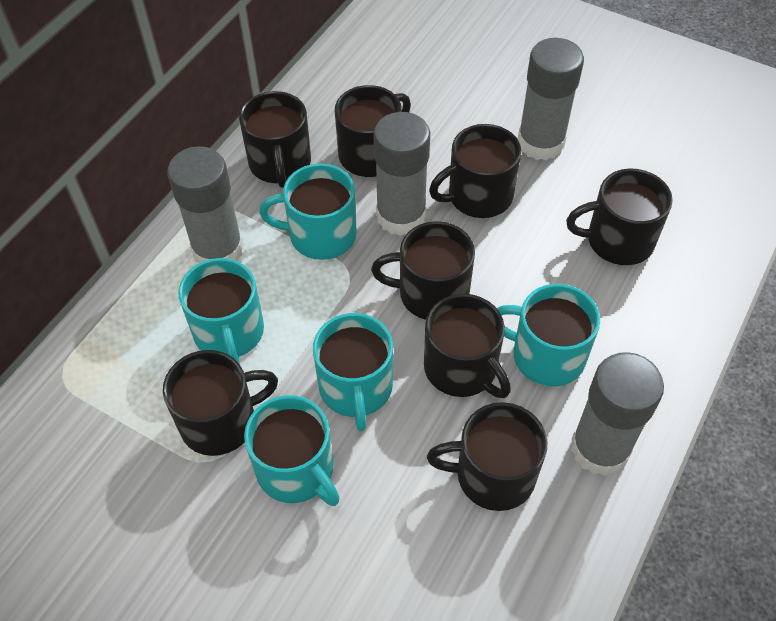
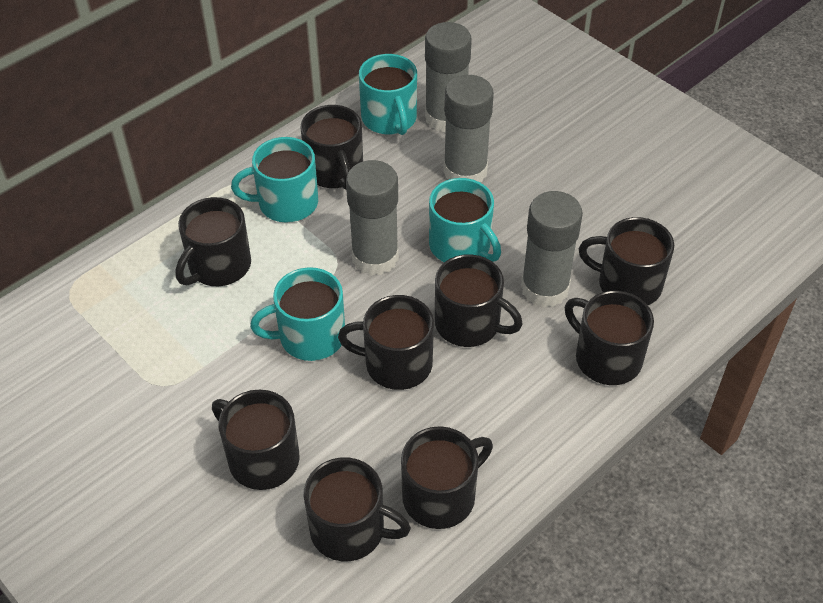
black mug: [163,350,278,456] [239,91,311,188] [335,85,411,177] [371,221,475,320] [424,294,511,398] [427,402,548,511] [429,124,521,218] [566,169,673,265] = 8 -> [176,197,251,286] [212,390,300,490] [300,105,363,190] [304,457,411,561] [338,295,434,390] [401,426,493,529] [435,254,523,347] [565,291,654,385] [579,217,674,305] = 9
turquoise mug: [178,258,264,364] [244,395,340,506] [259,163,357,260] [313,313,393,431] [497,284,600,387] = 5 -> [231,137,318,223] [250,267,345,361] [359,54,417,135] [429,178,501,262] = 4

